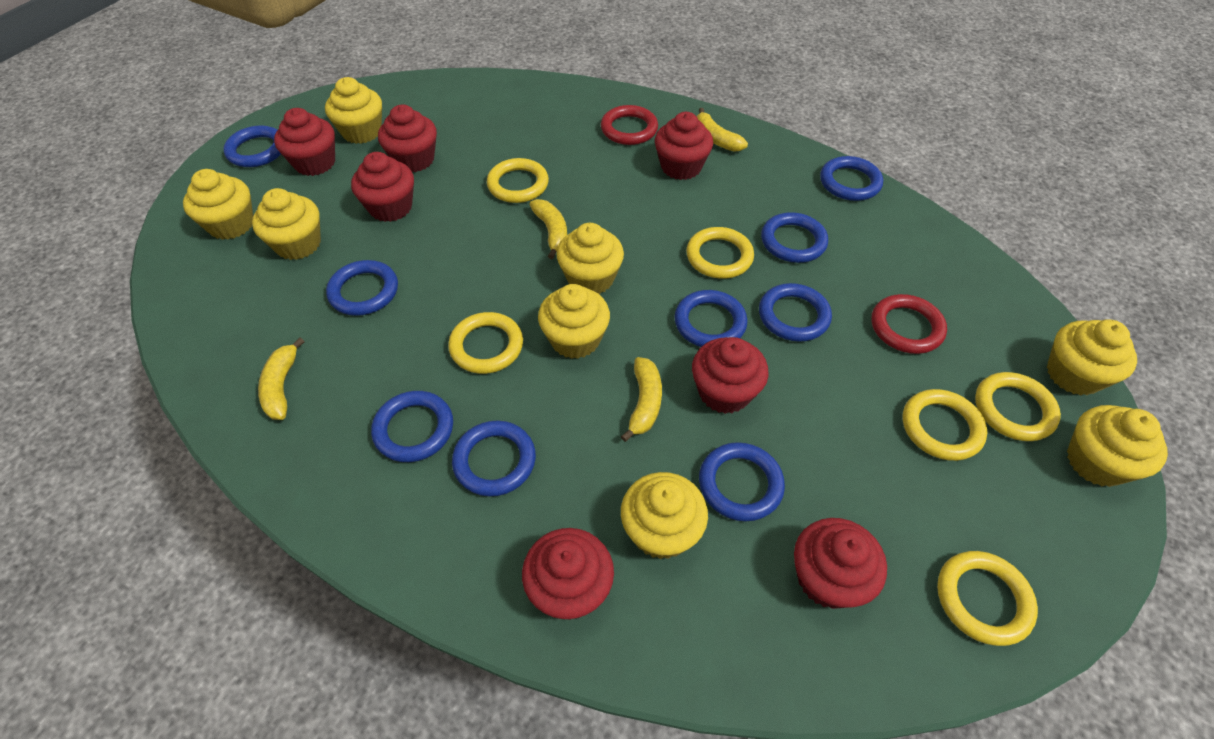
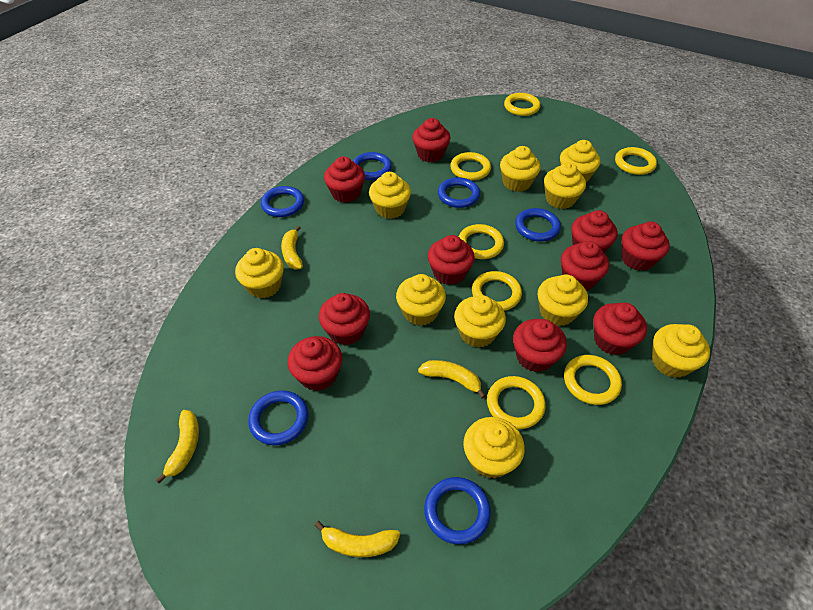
blue ring: [223,126,281,167] [326,260,398,316] [371,391,453,462] [452,421,536,496] [674,290,747,347] [699,442,785,521] [759,283,832,342] [761,212,828,263] [820,156,883,201] = 9 -> [248,390,308,445] [261,186,304,217] [353,152,392,180] [424,477,491,544] [438,177,480,208] [515,208,561,241] = 6
red cupcake: [274,108,335,176] [351,152,414,222] [378,105,437,172] [522,528,614,620] [655,112,713,180] [692,337,769,414] [794,518,887,609] = 7 -> [288,336,342,391] [319,293,370,345] [324,156,365,203] [412,118,451,162] [428,235,475,285] [513,319,567,372] [561,241,609,291] [571,210,618,253] [593,303,647,355] [621,221,670,271] = 10
red ring: [601,105,658,145] [871,294,947,354] = 2 -> none = 0
yellow cupcake: [183,169,253,240] [252,188,321,260] [325,77,382,144] [538,284,610,359] [557,223,624,294] [621,472,708,559] [1047,319,1137,396] [1067,405,1168,487] = 8 -> [235,248,284,298] [369,172,411,219] [396,274,446,326] [454,295,506,348] [463,417,525,479] [500,146,540,192] [538,274,588,326] [544,162,586,209] [560,140,600,183] [652,324,710,378] = 10
yellow ring: [448,312,523,374] [487,158,549,203] [686,227,754,279] [903,389,987,461] [937,551,1038,646] [975,372,1061,441] = 6 -> [450,152,491,180] [458,224,504,259] [472,271,522,311] [487,376,546,429] [504,93,540,116] [564,355,622,405] [615,147,657,175] = 7

